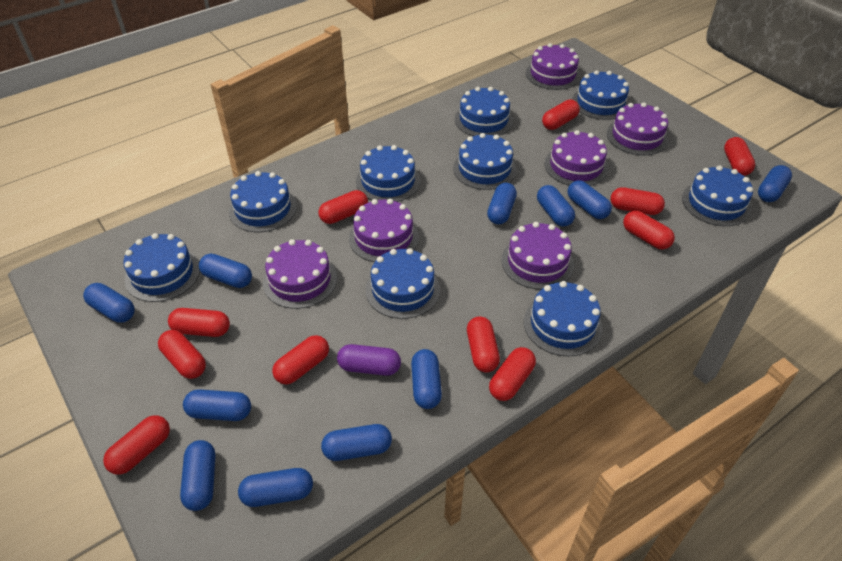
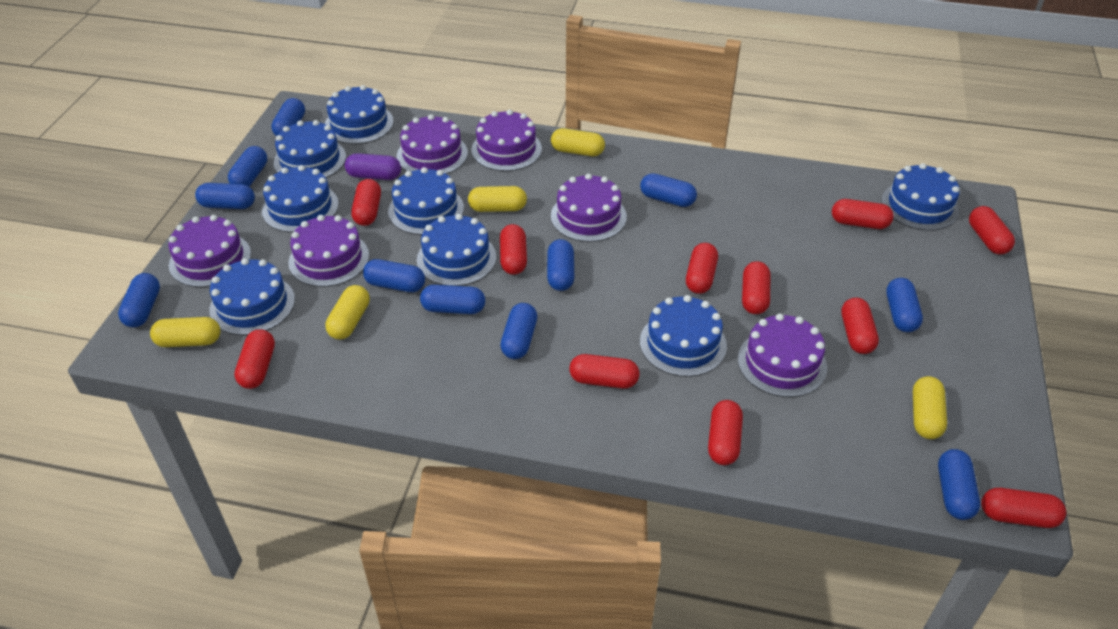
blue cake: [123,233,200,302] [229,171,297,232] [356,145,420,202] [366,248,440,319] [453,133,517,190] [455,87,513,136] [524,281,603,357] [572,70,630,120] [682,165,753,226] = 9 -> [209,258,295,335] [262,165,339,233] [274,120,346,178] [325,85,393,144] [388,167,464,235] [417,214,496,286] [640,295,727,377] [881,163,960,231] = 8
yellow capsule: none = 0 -> [150,317,221,347] [325,285,370,339] [468,186,527,212] [551,128,605,156] [913,376,947,439] = 5

